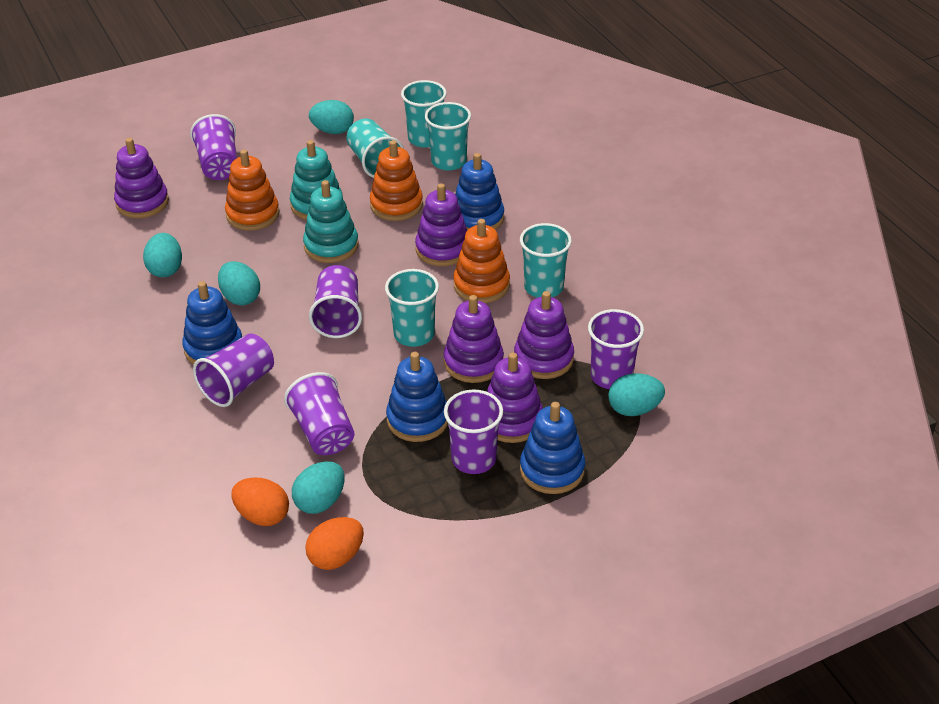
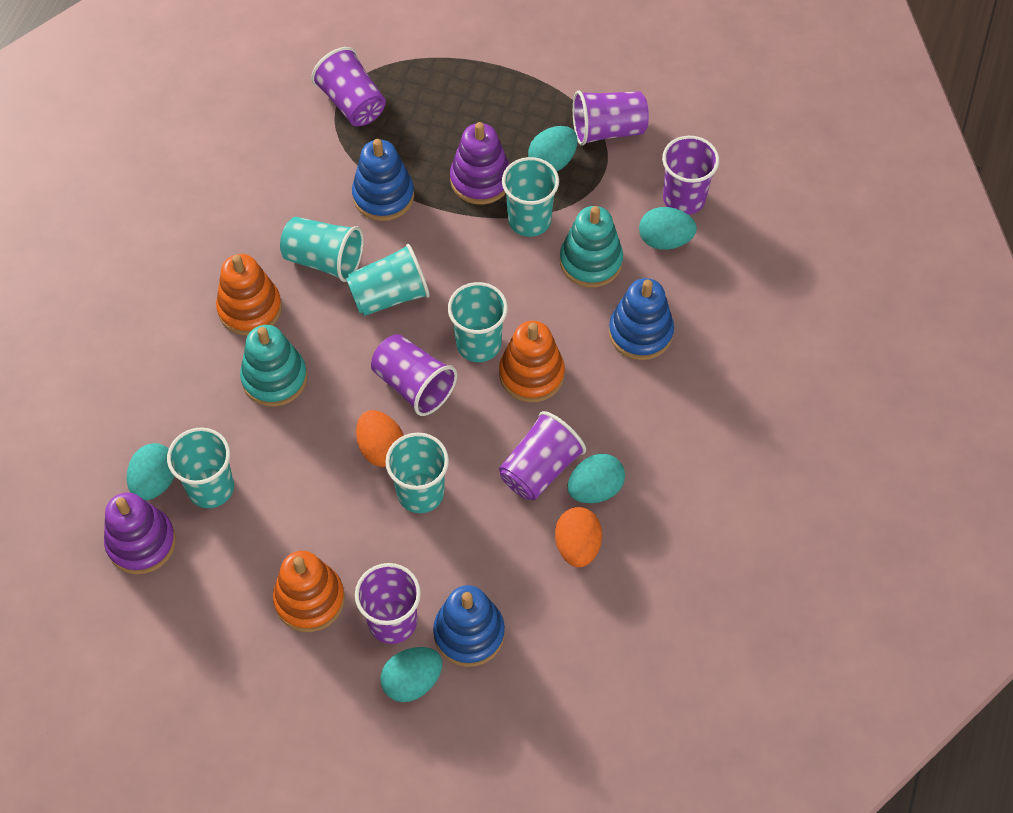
blue stacking toy: [182,281,242,364] [386,352,448,442] [455,153,504,230] [520,402,585,494] = 4 -> [352,139,414,221] [433,585,505,667] [609,278,674,360] = 3
purple stacking toy: [114,138,169,218] [415,183,467,266] [444,295,504,383] [487,352,543,443] [514,291,574,379] = 5 -> [104,492,176,574] [450,122,510,205] = 2
turquoise cup: [346,118,404,178] [385,269,439,347] [401,80,447,147] [425,102,471,171] [520,223,572,298] = 5 -> [167,427,234,508] [280,217,364,282] [346,244,430,316] [385,432,449,513] [448,282,508,362] [502,157,559,237] = 6

